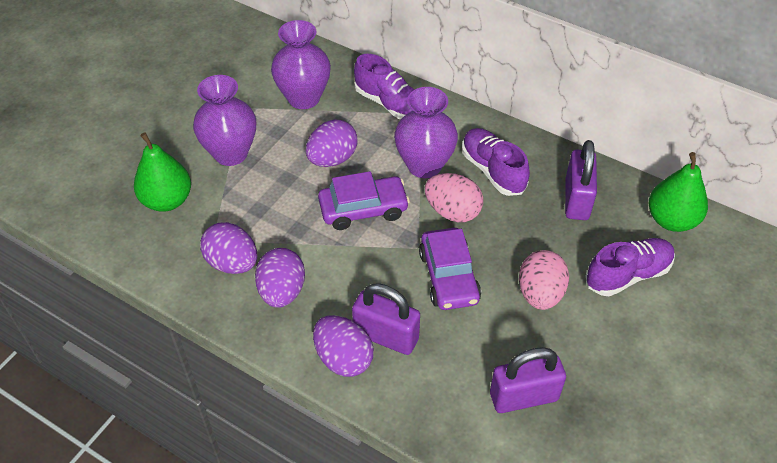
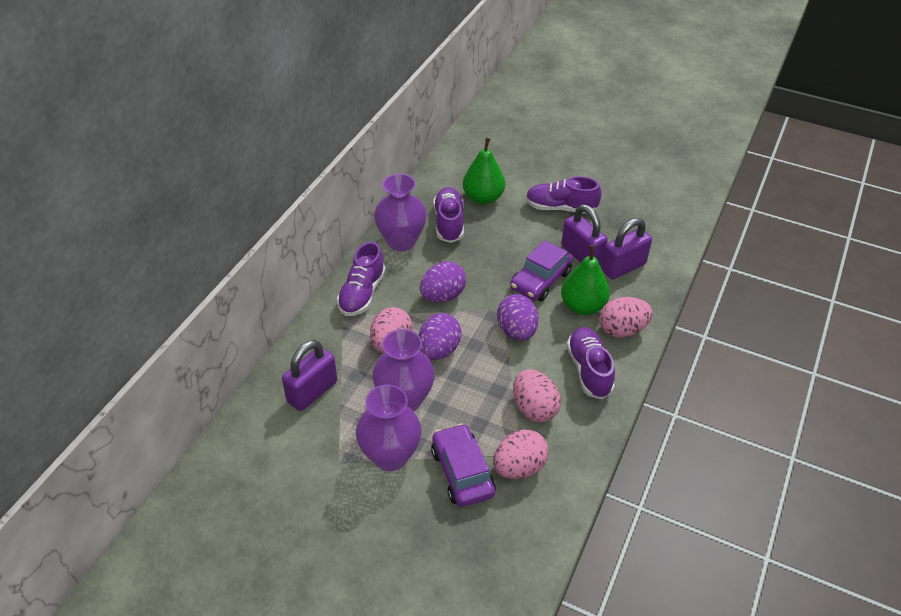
pink egg: [425,173,483,222] [519,250,569,310] = 2 -> [370,307,412,354] [493,429,548,479] [513,369,561,422] [599,297,653,338] = 4
purple egg: [200,222,257,274] [255,248,305,308] [306,120,357,167] [313,315,374,377] = 4 -> [419,313,461,360] [420,261,466,303] [497,294,539,341] = 3
purple shoe: [354,54,415,119] [462,128,530,196] [586,238,675,296] = 3 -> [337,242,386,316] [433,187,464,243] [526,176,602,214] [566,327,615,399] = 4

